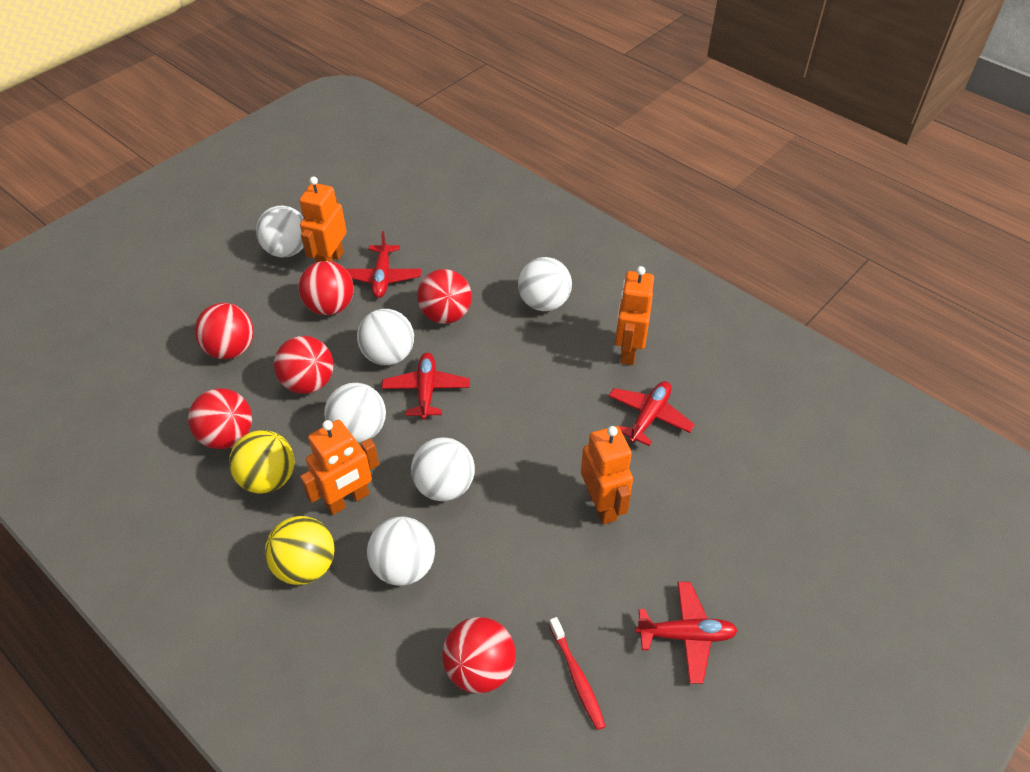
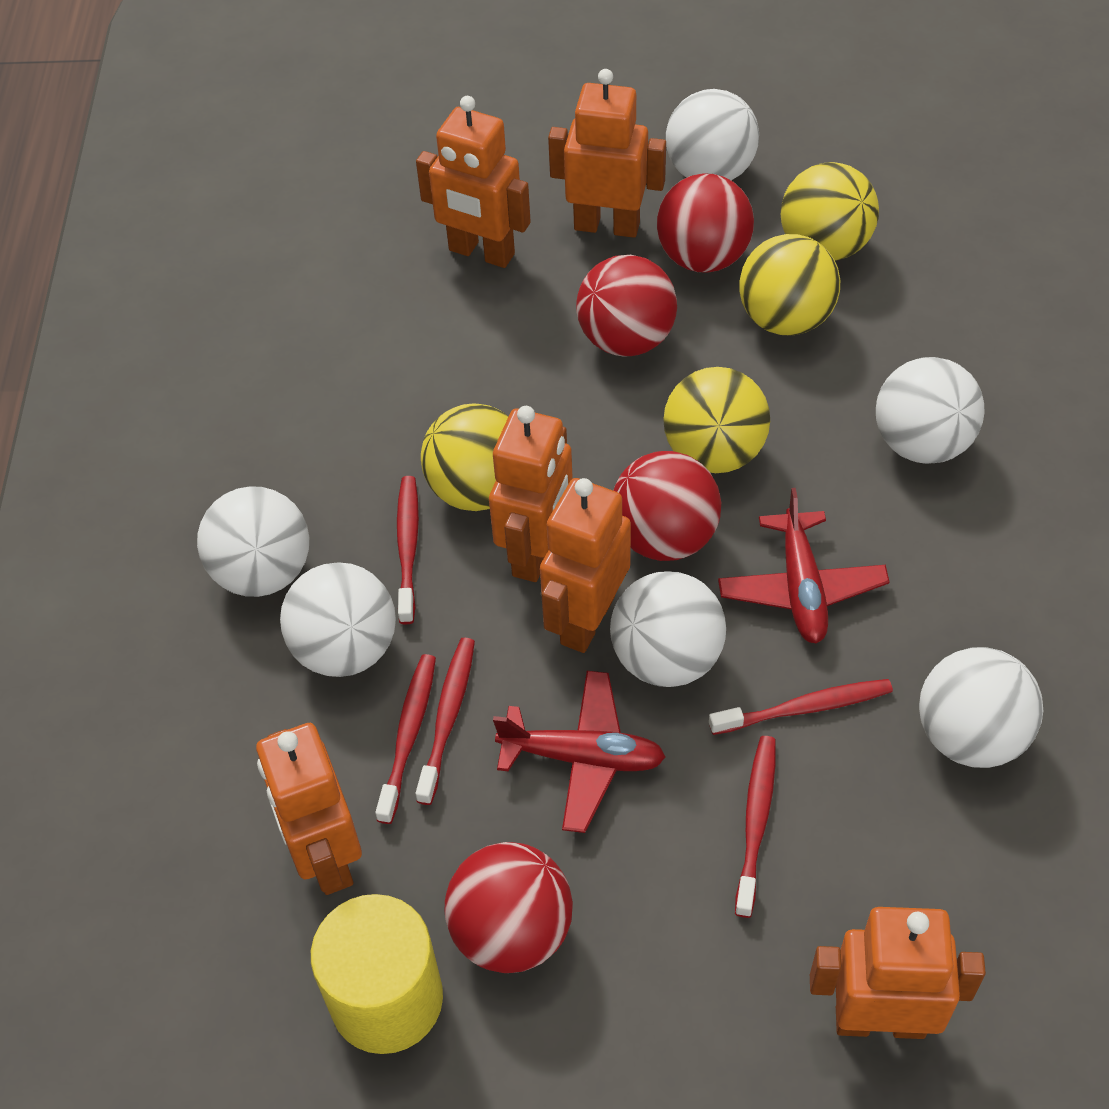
orange robot: [299,176,347,262] [300,420,379,515] [581,426,633,524] [615,266,654,365] = 4 -> [256,723,362,895] [416,96,531,268] [489,406,573,582] [540,478,631,653] [548,69,666,238] [810,907,986,1039] = 6
red ball: [188,388,252,449] [195,303,254,359] [274,336,334,394] [299,261,354,315] [417,269,472,324] [442,617,516,693] = 6 -> [445,842,573,973] [576,255,677,356] [613,451,721,561] [657,173,754,273] = 4
red plane: [346,231,421,298] [382,353,470,420] [609,381,695,446] [635,582,738,684] = 4 -> [493,671,666,833] [718,488,889,643] = 2
red toothbrush: [549,617,606,730] = 1 -> [375,654,436,824] [397,476,419,624] [415,638,475,805] [709,679,893,735] [735,736,776,918] = 5
yellow ball: [229,430,295,494] [265,516,335,585] = 2 -> [421,403,509,511] [663,367,770,473] [739,234,840,336] [781,162,879,261] = 4
yellow cylinder: none = 0 -> [311,894,443,1054] = 1

